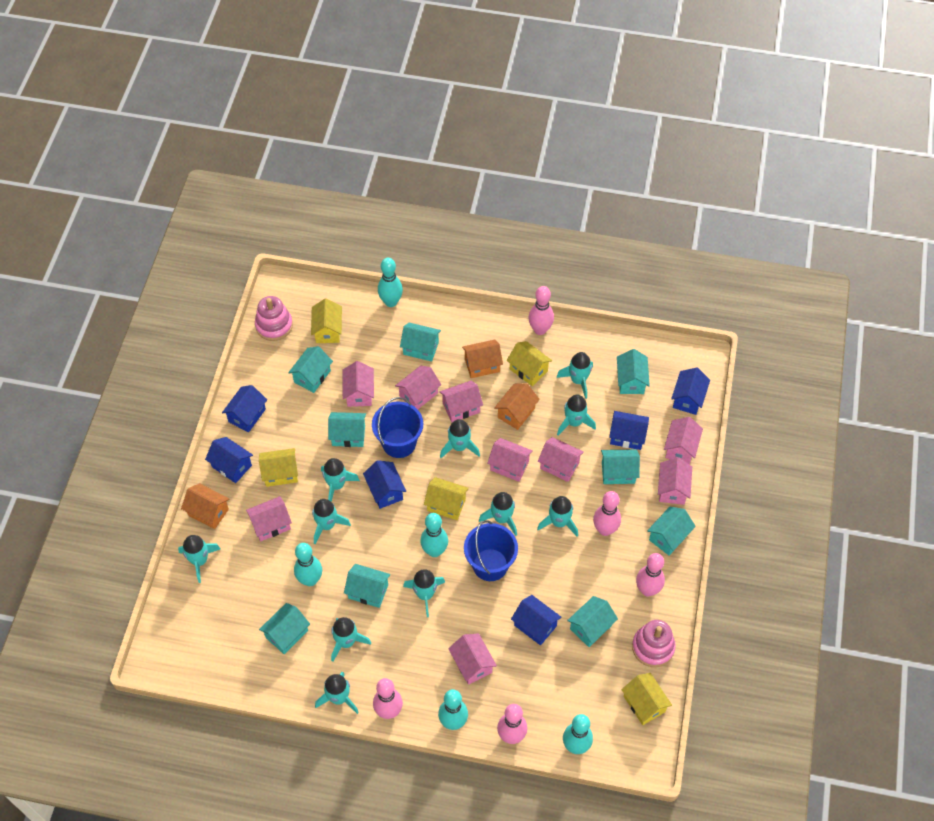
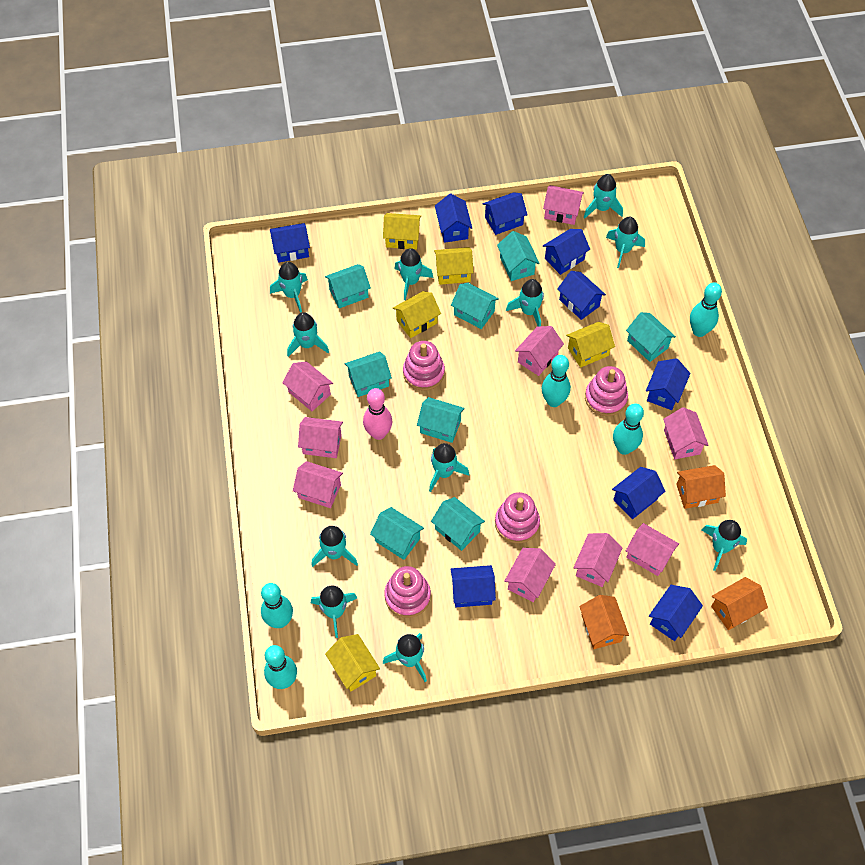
blue bucket: [372,397,423,458] [464,520,518,581] = 2 -> none = 0
blue house: [205,437,253,483] [222,385,267,432] [363,460,406,509] [511,595,562,645] [609,411,649,450] [671,368,710,415] = 6 -> [270,223,310,263] [435,193,472,243] [450,565,496,607] [483,192,528,235] [543,229,590,275] [557,271,606,320] [612,467,666,519] [646,358,690,410] [649,585,703,641] = 9
pink bowling pin: [373,678,403,719] [497,704,527,744] [529,286,554,335] [593,491,621,536] [636,553,665,596] = 5 -> [363,388,392,440] = 1
pink stacking toy: [255,296,293,341] [632,620,676,667] = 2 -> [384,566,431,618] [403,341,445,391] [495,492,540,543] [585,366,628,416] = 4
turquoise house: [259,603,310,654] [288,346,333,393] [328,412,366,447] [344,564,390,608] [400,323,441,361] [567,596,618,647] [601,449,640,484] [617,349,650,394] [647,507,696,555] = 9 -> [325,264,371,308] [345,352,392,397] [370,507,424,560] [417,397,465,443] [431,497,485,551] [451,283,499,329] [497,231,540,281] [626,312,676,362] = 8

